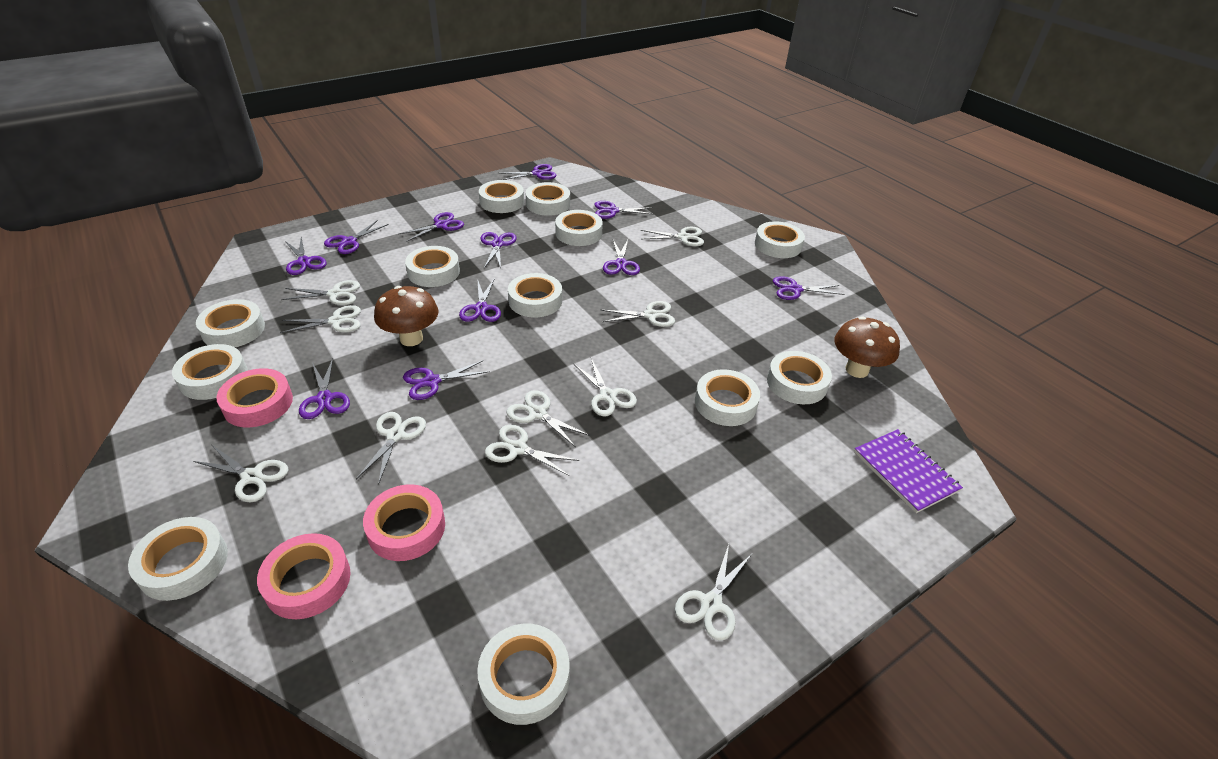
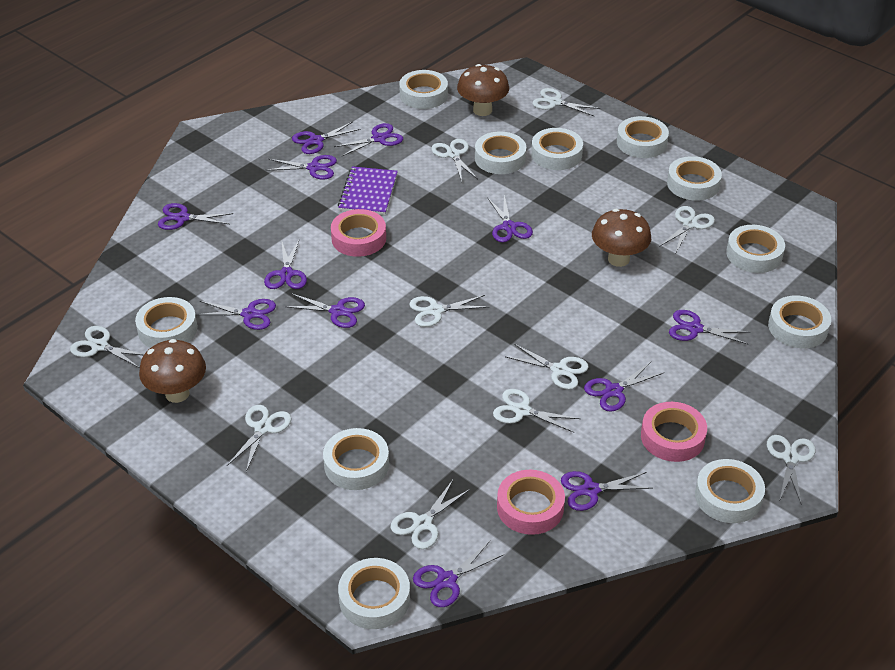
brown mushroom: [374,286,439,346] [834,316,900,378] = 2 -> [139,339,206,403] [457,64,509,116] [592,209,651,267] = 3
purple scissors: [285,237,327,275] [299,358,350,419] [324,220,388,254] [399,212,464,242] [403,360,490,400] [459,278,501,322] [480,232,517,268] [499,164,557,180] [595,201,654,219] [603,240,640,275] [773,276,844,300] = 11 -> [158,203,233,230] [195,299,276,330] [264,239,307,289] [266,155,337,179] [284,293,365,328] [292,122,361,154] [334,123,403,156] [413,541,505,607] [487,195,533,242] [561,471,651,511] [584,362,663,412] [669,310,750,345] = 12
white tape: [128,517,228,601] [172,344,248,400] [196,299,265,347] [405,246,460,287] [477,623,570,725] [479,180,524,213] [508,273,562,317] [526,182,570,216] [555,210,603,246] [695,369,760,426] [755,221,805,258] [767,351,832,404] = 12 -> [135,297,197,348] [323,428,389,490] [338,558,410,629] [399,70,448,109] [475,132,526,174] [531,128,583,170] [617,116,669,158] [667,156,722,201] [695,459,765,523] [726,225,785,273] [768,295,831,348] = 11

